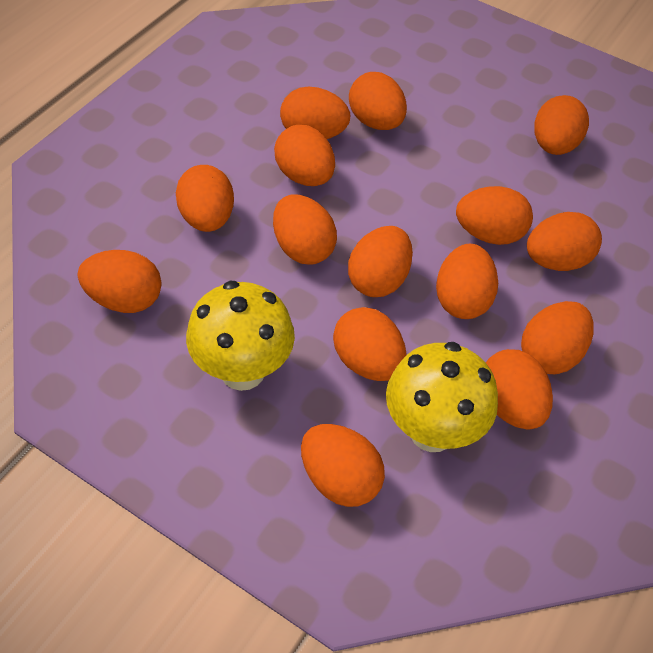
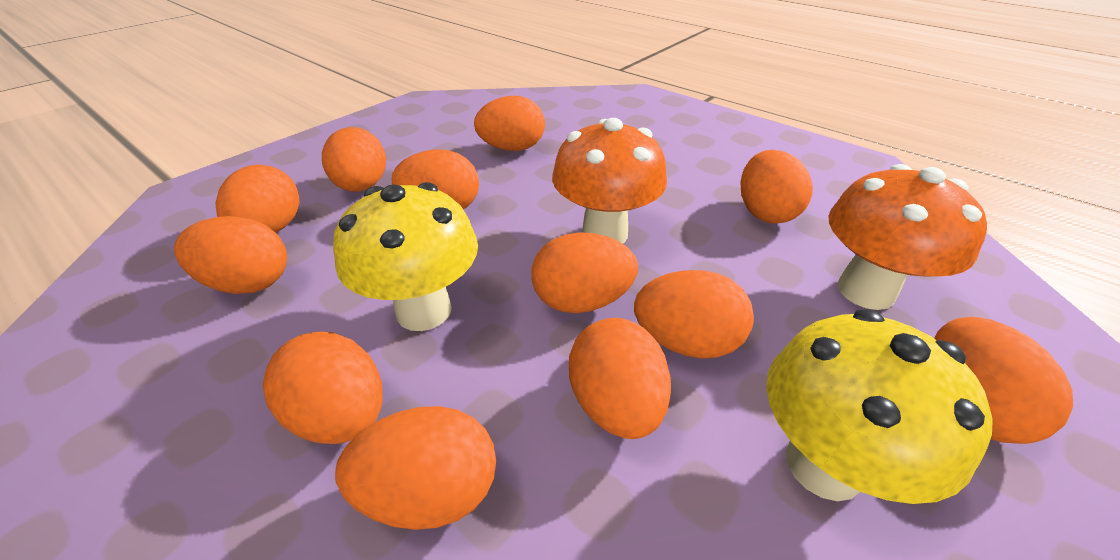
orange egg: [78,250,162,313] [176,165,234,232] [273,194,337,265] [274,125,335,186] [280,86,350,139] [301,424,385,507] [333,307,406,381] [348,226,413,297] [349,72,407,130] [436,244,498,319] [456,186,533,245] [486,349,553,429] [521,301,594,374] [527,212,602,271] [534,95,589,155] = 15 -> [174,216,287,294] [215,164,299,233] [263,332,383,444] [322,127,386,192] [335,406,496,530] [392,149,479,209] [474,96,545,151] [531,232,638,313] [569,318,671,439] [634,270,754,359] [741,150,813,224] [934,317,1073,444] = 12
orange mushroom: none = 0 -> [552,118,667,244] [828,164,987,310] = 2

